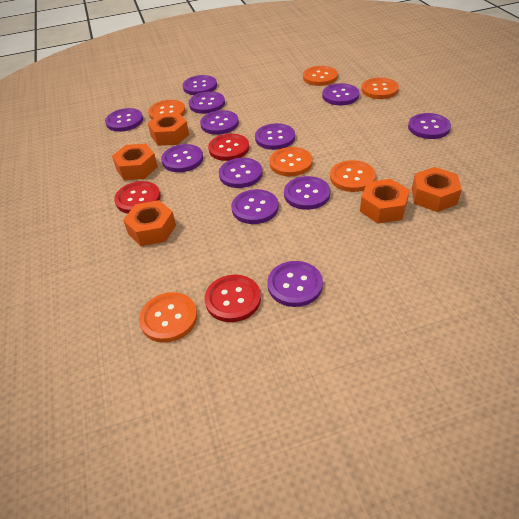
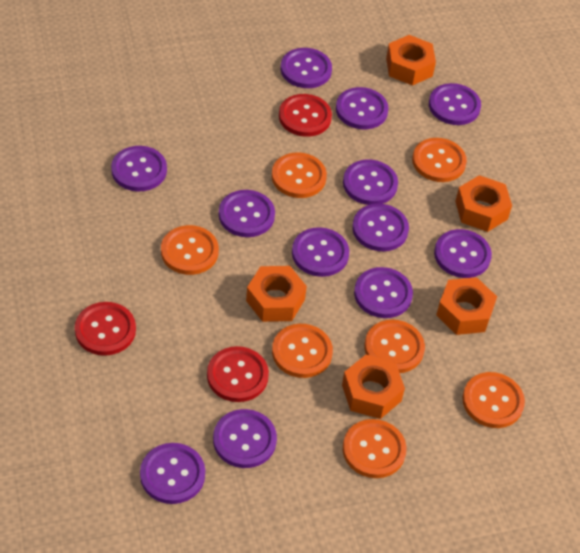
orange button: [139,292,197,343] [148,100,186,119] [269,147,312,176] [303,66,338,86] [330,160,376,192] [361,77,399,99] = 6 -> [161,225,219,275] [272,152,327,198] [272,324,333,378] [343,419,406,478] [364,320,425,373] [412,138,467,182] [462,372,525,428] = 7

